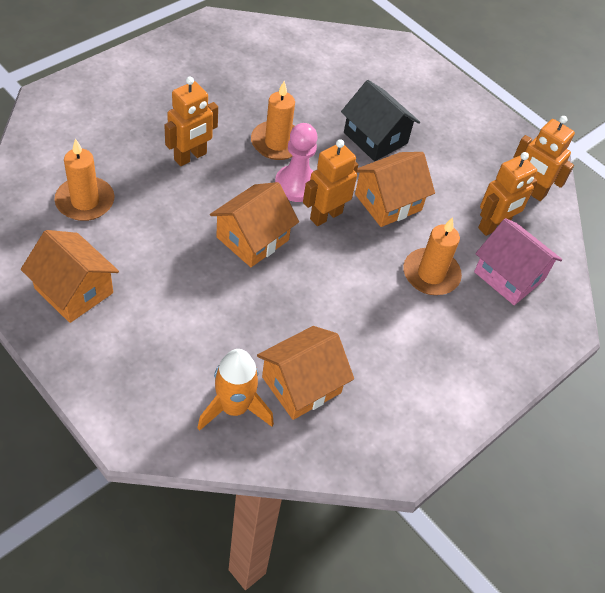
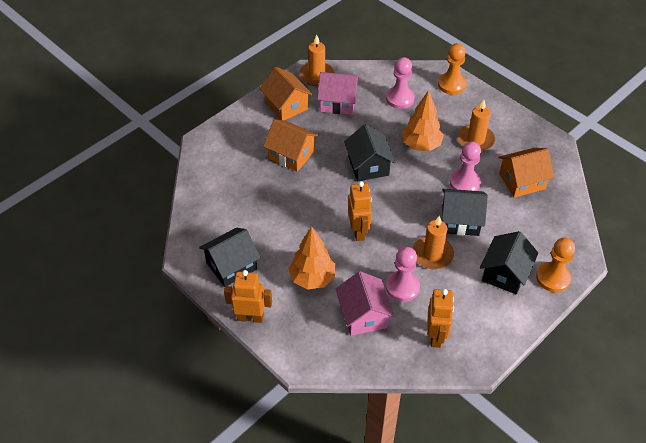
black house: [341,80,420,161] = 1 -> [199,228,261,287] [344,124,395,181] [442,189,488,236] [480,231,538,295] = 4
orange house: [21,230,119,323] [210,182,299,267] [257,326,354,420] [355,152,435,227] = 4 -> [259,67,313,120] [263,119,319,172] [498,148,554,198] = 3
orange pawn: none = 0 -> [438,43,466,95] [536,238,575,292] = 2
orange robot: [164,77,218,166] [303,139,358,226] [478,152,537,236] [513,116,575,201] = 4 -> [224,270,272,323] [348,181,372,241] [427,289,454,348] = 3
orange rocket: [197,349,274,431] = 1 -> none = 0
orange tree: none = 0 -> [288,226,335,290] [402,90,444,151] = 2
pink house: [474,218,562,305] = 1 -> [317,72,360,115] [336,271,394,336] = 2
pink pawn: [275,123,318,202] = 1 -> [386,57,415,109] [386,247,420,302] [450,142,481,191] = 3

